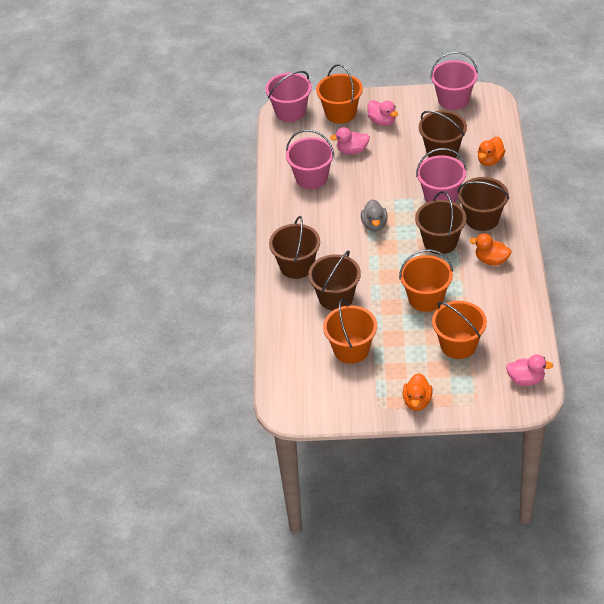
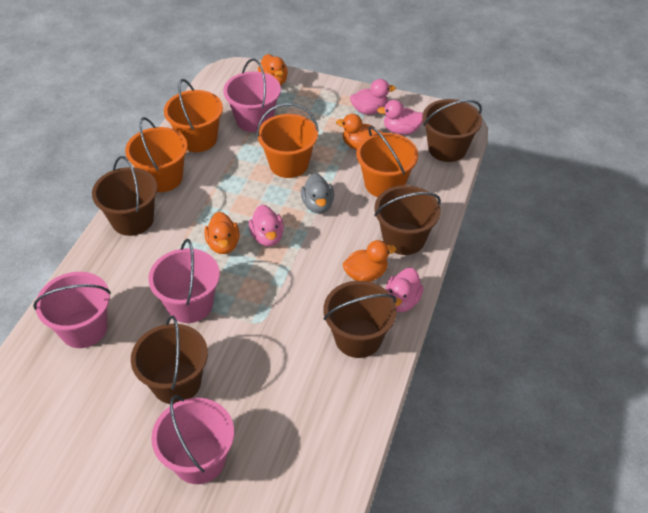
orange duck: [403,373,433,411] [470,233,512,266] [478,137,505,166] = 3 -> [204,212,239,254] [258,54,288,86] [336,114,382,150] [343,240,396,282] = 4
pink duck: [330,127,370,155] [367,100,398,126] [506,355,553,386] = 3 -> [249,205,284,246] [350,79,396,115] [377,100,423,135] [385,268,424,312] = 4

